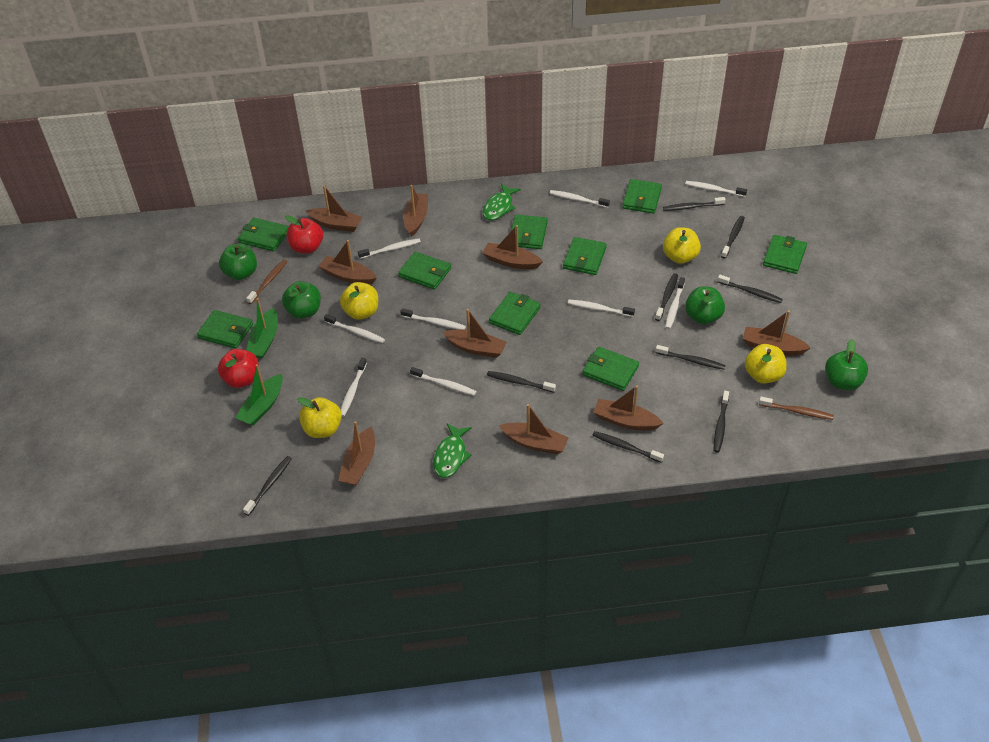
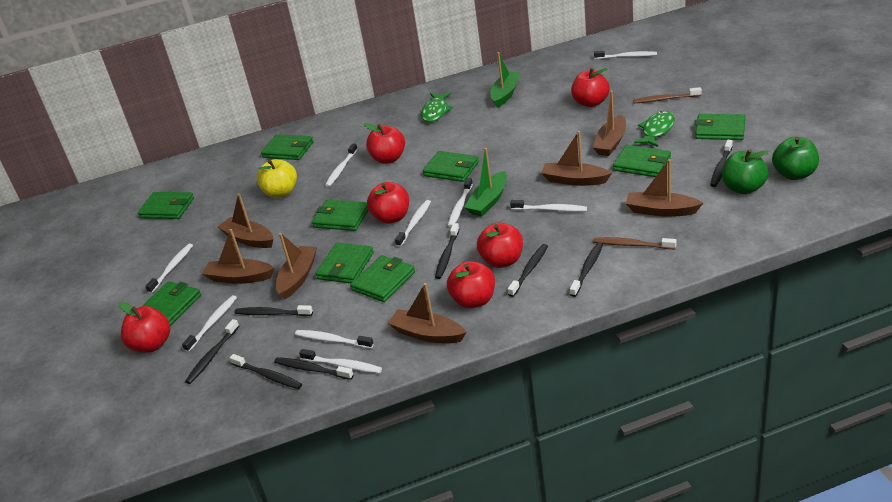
black toothbrush: [243,456,292,516] [487,371,556,393] [592,431,664,463] [655,273,678,321] [655,345,726,370] [663,197,726,211] [714,391,729,453] [717,275,783,303] [721,216,745,258] = 9 -> [185,319,239,384] [229,354,302,389] [234,305,313,316] [274,357,354,380] [435,223,460,279] [508,244,548,297] [570,243,603,297] [710,140,733,187] = 8
brown boat: [306,185,363,232] [319,240,377,284] [338,421,375,486] [403,185,428,237] [442,309,507,358] [482,225,543,269] [499,404,569,454] [593,385,664,431] [743,311,811,355] = 9 -> [202,229,274,284] [218,193,274,248] [276,233,317,299] [388,283,467,343] [541,131,612,186] [593,90,626,156] [626,159,703,217] = 7
green apple: [219,244,257,280] [282,281,321,319] [685,287,725,324] [825,339,868,390] = 4 -> [722,149,769,194] [772,137,819,180] = 2
red apple: [218,349,259,388] [285,215,323,254] = 2 -> [118,302,170,353] [364,123,405,164] [367,182,409,224] [447,261,495,308] [477,223,523,268] [571,68,609,107] = 6
yellow apple: [297,397,342,438] [340,282,378,320] [663,227,701,264] [745,344,787,384] = 4 -> [257,159,297,198] = 1

